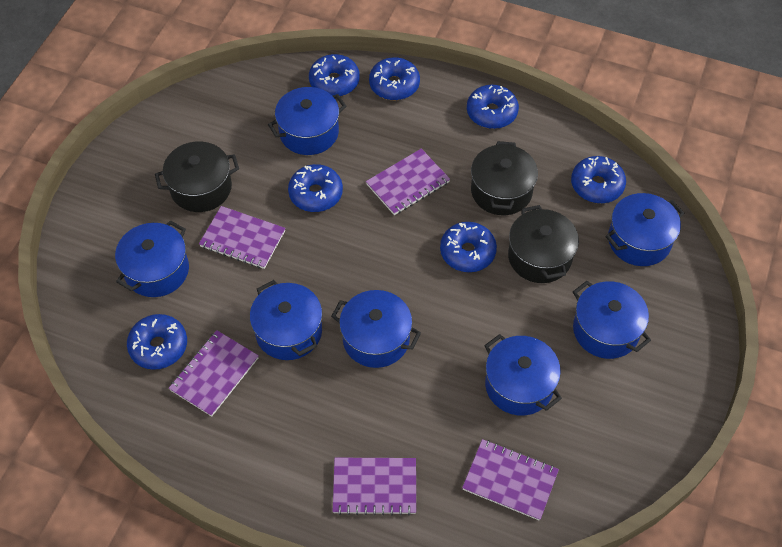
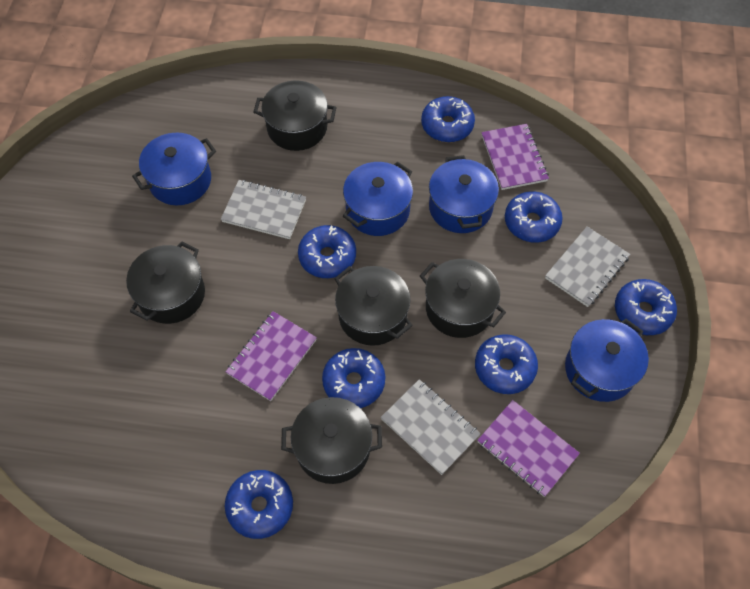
black pot: [155,141,239,212] [471,141,538,215] [508,205,579,283] = 3 -> [126,242,205,324] [253,80,337,151] [281,397,382,484] [334,266,413,346] [420,259,506,338] = 5
blue pot: [115,220,189,297] [250,280,322,360] [268,87,347,155] [331,290,421,368] [484,334,562,416] [573,281,651,359] [605,193,684,266] = 7 -> [132,133,216,205] [343,162,413,236] [429,155,499,233] [565,319,649,402] = 4
grey notebook: none = 0 -> [221,180,306,239] [381,379,481,475] [545,226,630,307] = 3
purple notebook: [169,330,259,417] [199,206,285,269] [333,458,416,515] [366,149,450,215] [462,439,559,521] = 5 -> [226,311,317,401] [477,400,580,497] [481,124,549,190] = 3

